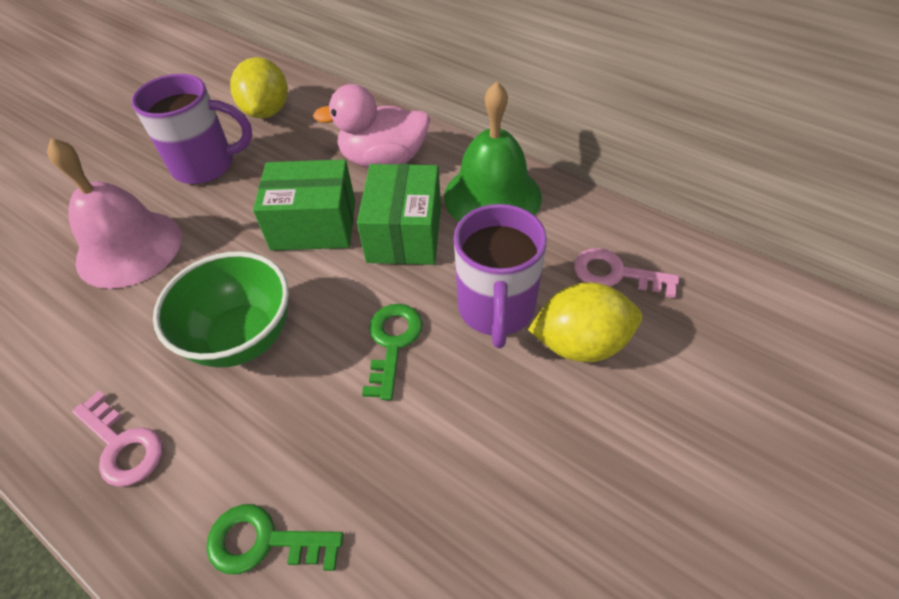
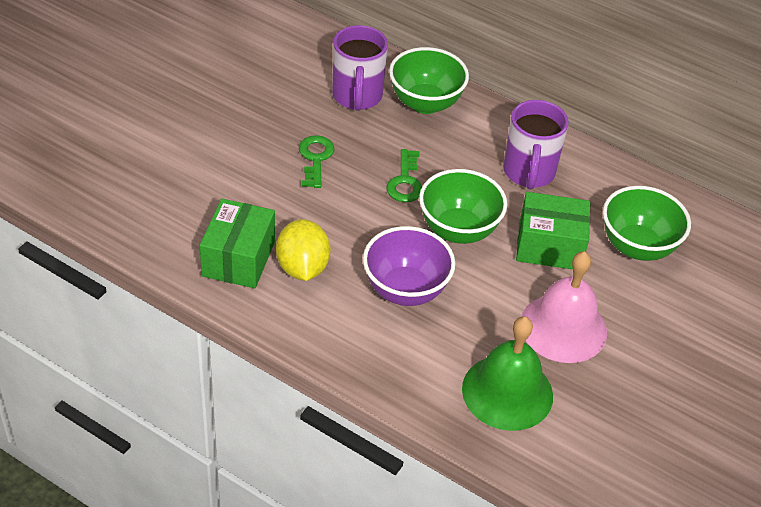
green bowl: [153,251,289,368] = 1 -> [389,47,469,114] [419,169,507,244] [603,186,691,261] = 3
pink duck: [313,84,430,168] = 1 -> none = 0
pink key: [72,391,163,487] [574,248,679,298] = 2 -> none = 0
purple bowl: none = 0 -> [363,226,455,306] = 1
yellow lemon: [230,57,288,118] [528,282,642,362] = 2 -> [276,219,331,281] = 1

